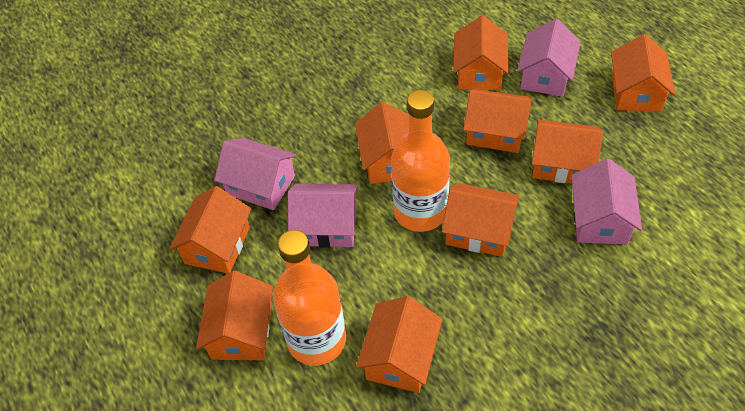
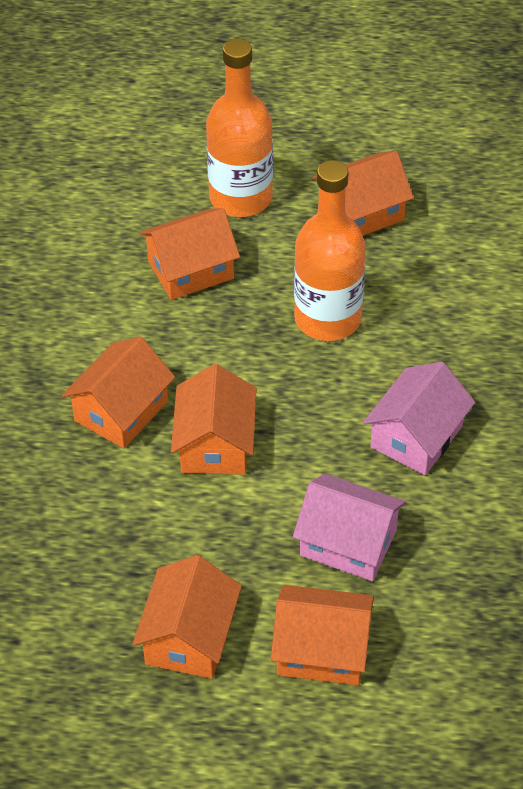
orange house: [169,186,252,273] [196,270,273,360] [355,102,409,184] [356,296,443,393] [442,183,519,257] [453,15,509,90] [463,88,532,153] [532,119,603,183] [611,34,675,112] = 9 -> [62,336,175,449] [132,555,242,679] [139,208,240,300] [171,364,257,475] [271,585,374,685] [313,151,414,236] = 6
pink house: [215,138,297,210] [288,184,358,248] [517,19,581,97] [571,158,642,244] = 4 -> [293,474,406,581] [363,362,475,475] = 2

